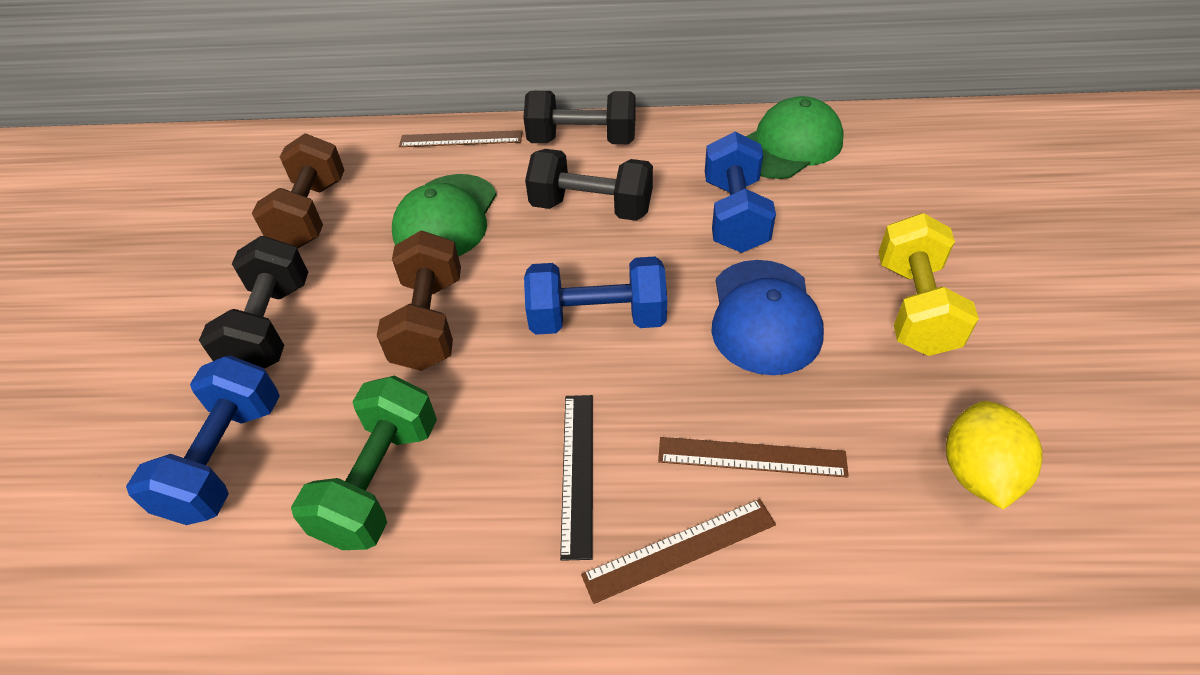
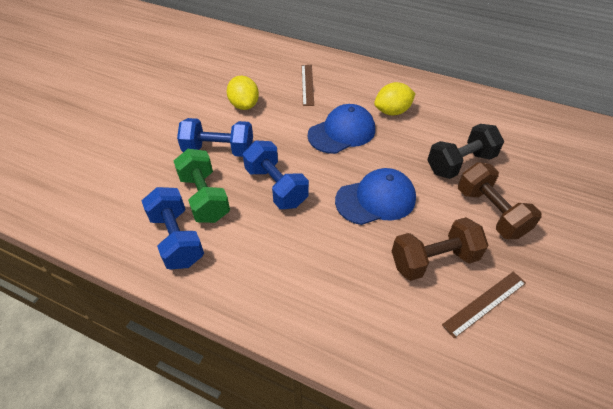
black dumbbell: [199,236,308,369] [523,91,636,144] [525,149,653,221] = 3 -> [427,124,504,179] = 1
black ruler: [560,395,593,561] = 1 -> none = 0
blue cap: [711,260,824,375] = 1 -> [308,104,375,154] [335,168,416,225] = 2
brown ruler: [399,130,522,147] [581,499,776,604] [658,437,849,478] = 3 -> [302,65,314,106] [442,272,526,338] = 2
green cap: [392,174,496,257] [746,96,844,179] = 2 -> none = 0
yellow dumbbell: [879,213,979,356] = 1 -> none = 0
yellow lemon: [946,401,1043,509] = 1 -> [227,76,259,110] [374,82,416,115] = 2

